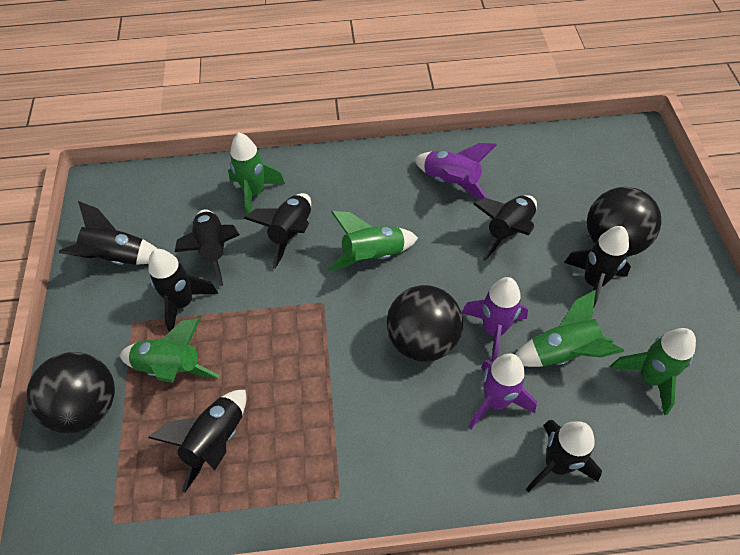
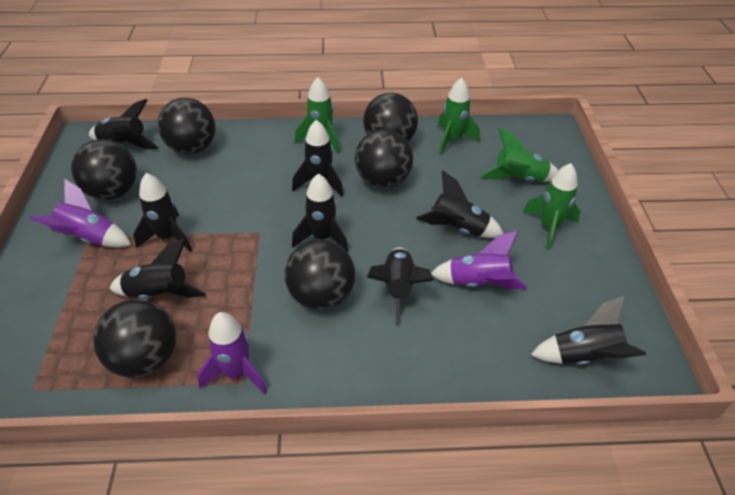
black ball: [27,352,115,434] [387,285,463,362] [587,187,662,256] = 3 -> [71,139,137,200] [93,299,177,378] [158,98,216,154] [284,239,355,310] [355,129,413,189] [363,93,418,142] = 6
green rocket: [120,318,220,383] [228,133,285,215] [328,211,418,271] [515,290,624,367] [610,328,696,415] = 5 -> [294,77,340,153] [437,78,480,155] [480,127,558,182] [523,163,581,250] = 4

